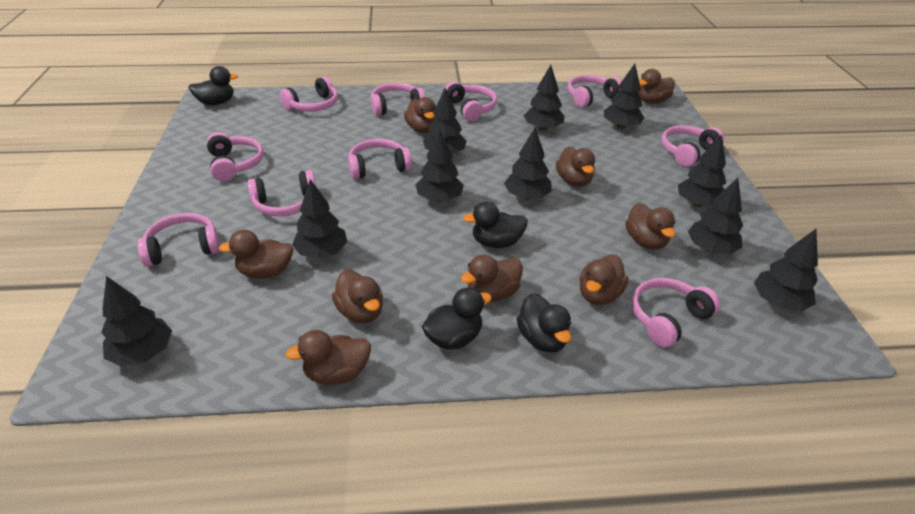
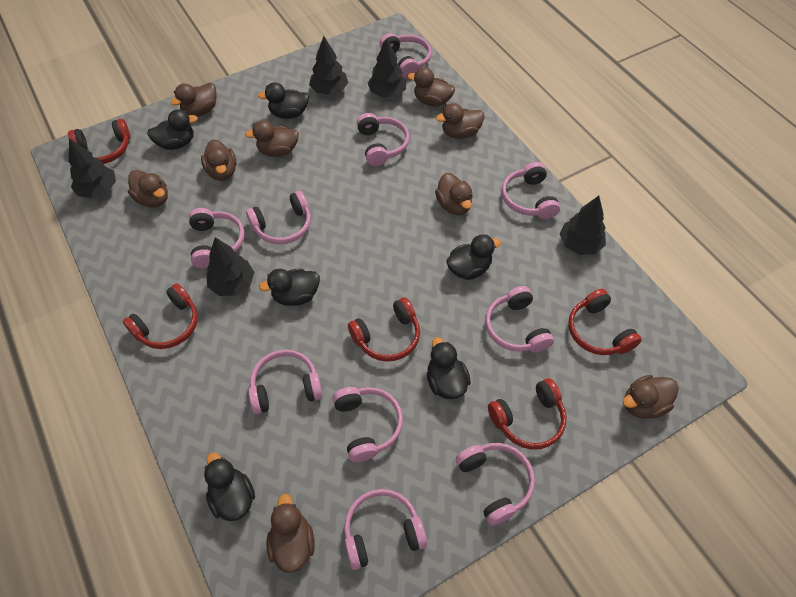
black duck: [188,66,238,105] [422,288,492,350] [463,202,528,248] [517,293,571,353] = 4 -> [147,109,198,150] [204,452,255,521] [258,82,309,119] [259,269,320,306] [427,337,471,399] [446,234,501,280] = 6
black tree: [101,276,172,366] [292,179,347,258] [415,129,464,202] [423,88,466,154] [504,128,552,200] [524,65,564,131] [604,64,645,129] [678,135,726,207] [688,178,743,254] [754,229,818,311] = 10 -> [69,138,116,198] [206,237,254,296] [309,36,349,95] [368,38,407,97] [560,196,606,255] = 5
red headphones: none = 0 -> [68,118,130,164] [123,283,198,349] [348,297,420,362] [488,378,567,450] [568,289,642,355] = 5

